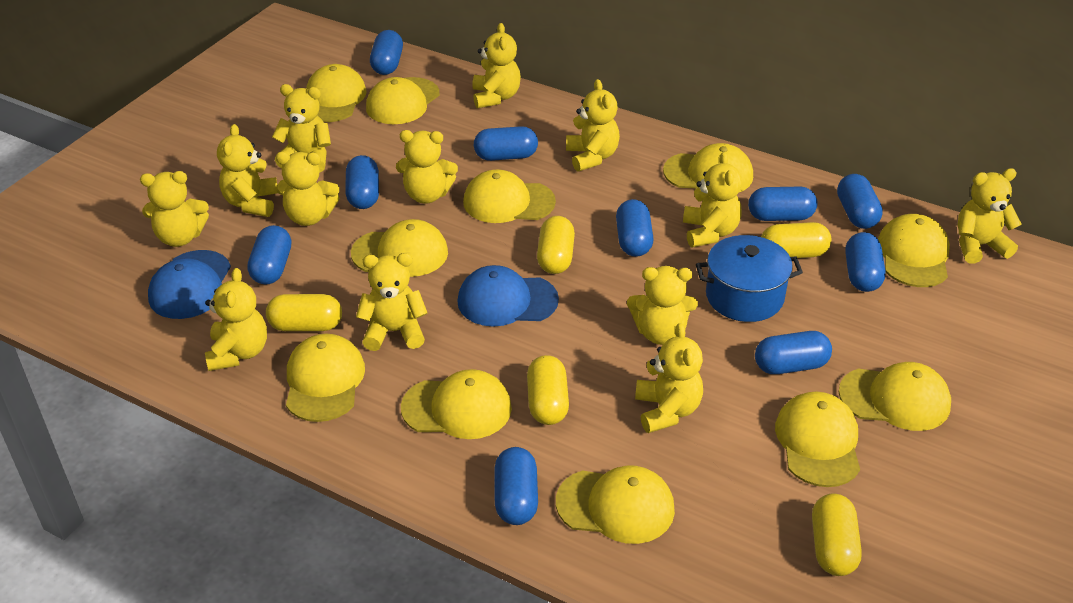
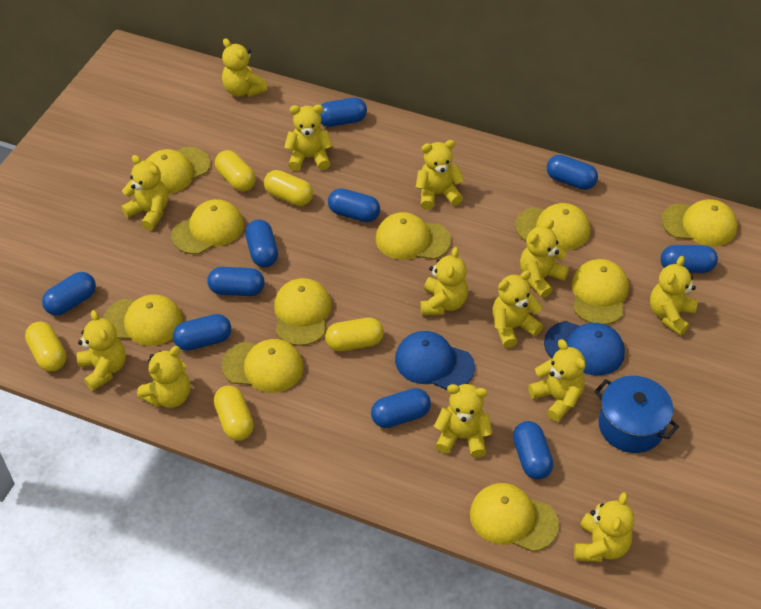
yellow cap: [286,334,365,422] [306,64,367,122] [351,219,448,277] [366,77,439,124] [401,369,512,439] [463,170,556,223] [556,466,675,544] [663,143,753,192] [775,392,860,487] [839,362,951,431] [878,214,950,287] = 11 -> [103,295,183,346] [146,147,210,194] [171,199,244,254] [222,339,304,393] [274,278,332,346] [376,212,451,260] [470,483,559,552] [515,203,590,250] [572,259,629,325] [661,199,737,246] = 10

